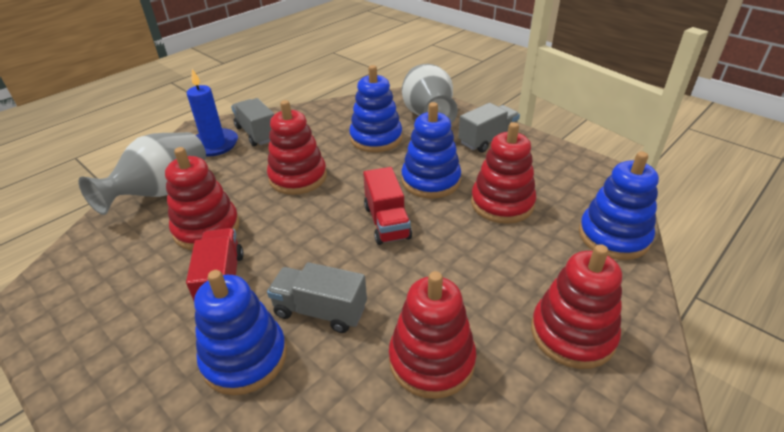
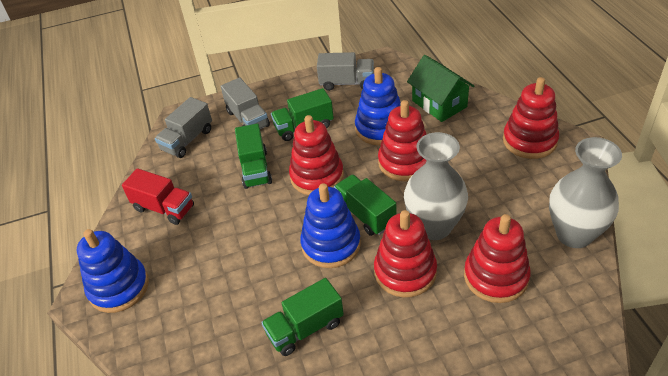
blue candle: [187,69,238,157] = 1 -> none = 0
blue stacking toy: [194,270,287,395] [349,65,402,152] [401,102,461,199] [579,151,659,260] = 4 -> [77,229,149,313] [300,183,361,268] [355,67,401,145] = 3
green house: none = 0 -> [407,55,474,122] = 1
green truck: none = 0 -> [235,123,272,189] [261,278,344,356] [271,88,334,141] [334,175,397,236] = 4
red truck: [186,228,244,301] [363,167,412,245] = 2 -> [122,168,194,225] = 1

